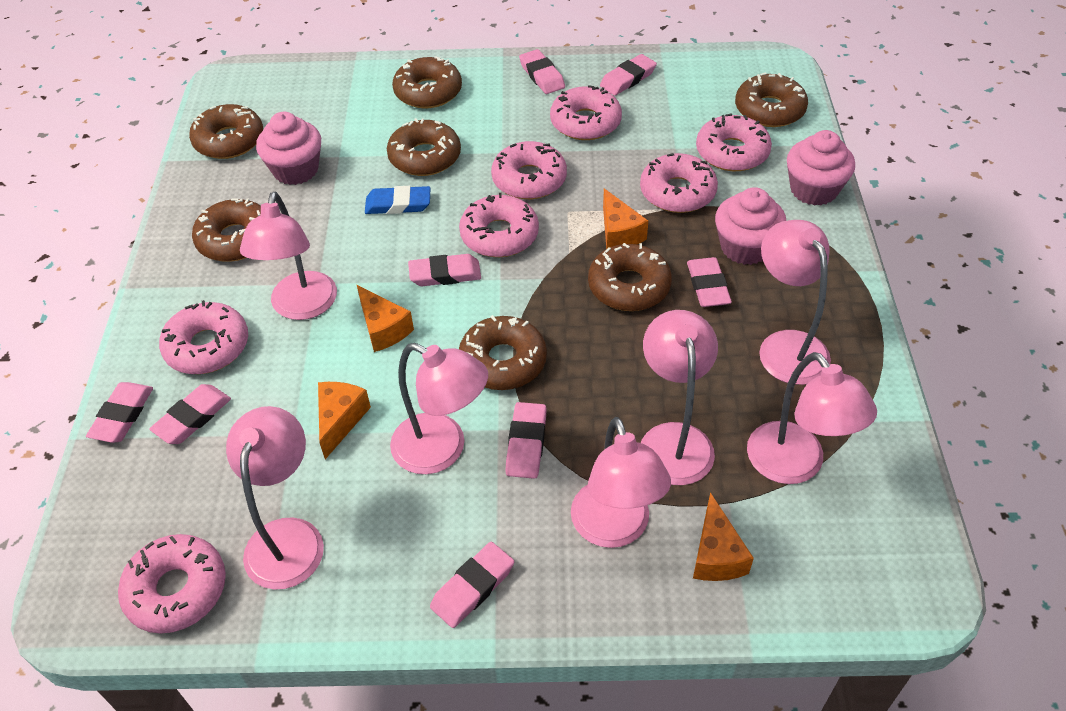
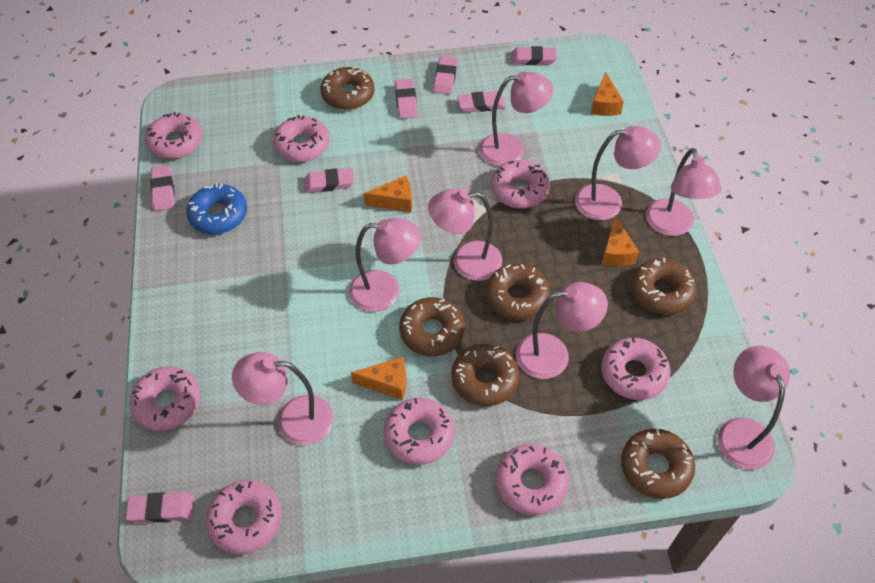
blue donut: none = 0 -> [186,183,247,234] = 1
blue eraser: [365,186,431,214] = 1 -> none = 0
brown donut: [189,104,263,159] [192,198,261,262] [387,118,461,176] [392,56,462,108] [459,315,547,390] [588,243,672,311] [735,72,808,127] = 7 -> [320,66,375,110] [399,297,465,356] [451,343,520,406] [486,264,550,320] [621,429,695,499] [631,258,697,315] = 6
pink cupcake: [256,112,321,185] [715,187,786,265] [787,130,855,206] = 3 -> none = 0
pink donut: [118,534,226,634] [159,300,248,374] [459,193,539,257] [491,141,567,199] [550,85,622,140] [640,153,718,213] [696,114,772,171] = 7 -> [130,366,201,431] [145,112,203,159] [206,480,282,555] [273,115,330,162] [384,398,455,465] [491,160,550,208] [495,444,569,515] [601,337,670,400] = 8
pink eraser: [86,382,153,443] [149,384,231,444] [408,254,481,286] [430,542,514,628] [505,402,547,479] [519,49,565,94] [600,54,657,96] [687,257,732,307] = 8 -> [126,492,195,523] [150,165,175,211] [304,168,354,193] [395,79,418,119] [433,56,458,94] [457,91,506,112] [511,46,557,65] = 7
pink lamp: [226,406,324,590] [240,192,337,320] [390,343,488,474] [571,417,671,548] [641,310,718,485] [747,352,877,484] [759,220,831,385] = 7 -> [232,352,334,445] [349,218,421,312] [428,189,502,281] [479,72,554,166] [516,282,608,379] [575,126,661,220] [646,148,722,236] [717,346,790,470] = 8

